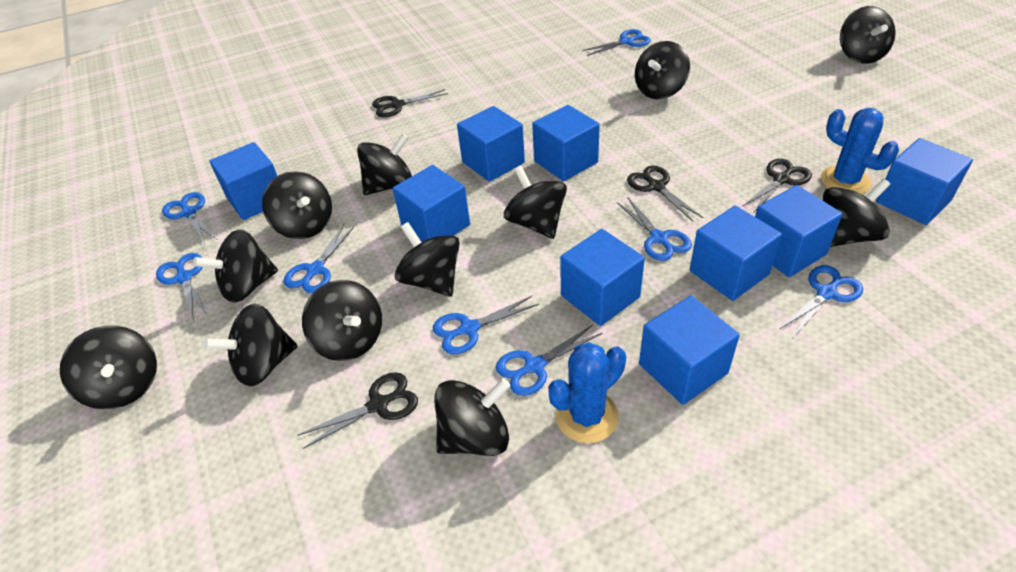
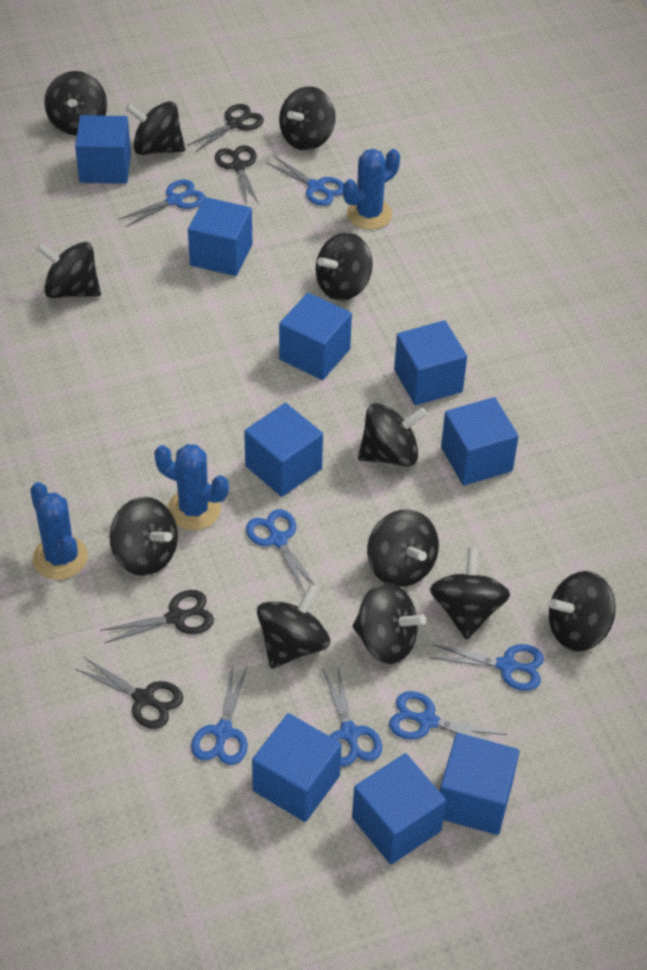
blue cactus: [548,342,626,443] [821,108,899,194] = 2 -> [30,482,88,580] [154,444,229,530] [343,149,400,229] = 3
blue scissors: [156,253,207,321] [162,192,216,244] [283,225,355,293] [433,296,539,354] [496,325,602,396] [582,29,651,56] [617,197,692,261] [780,265,863,338] = 8 -> [119,179,205,227] [191,664,248,765] [246,509,316,594] [267,156,344,206] [323,667,382,767] [389,691,507,742] [429,644,544,691] = 7

